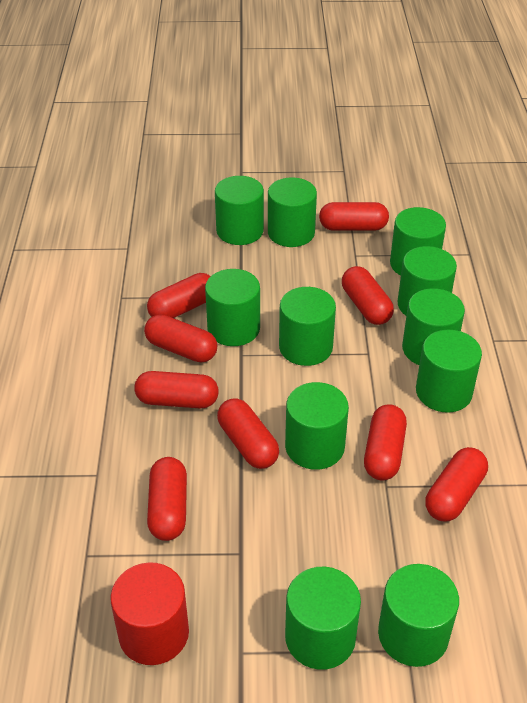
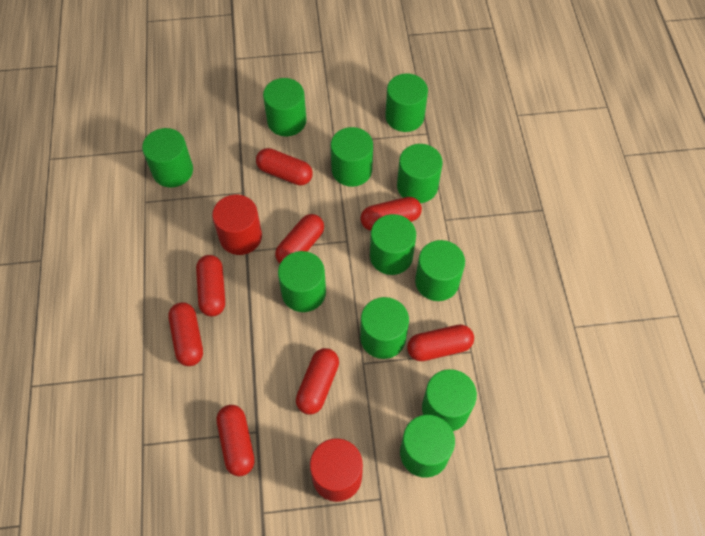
red capsule: [134,371,219,408] [144,314,217,363] [147,273,211,318] [147,457,187,541] [217,398,279,469] [319,202,389,231] [342,266,394,325] [364,404,407,481] [425,447,488,522] = 9 -> [168,302,203,366] [196,255,225,316] [217,405,255,476] [256,148,313,185] [275,214,324,264] [296,348,339,414] [361,197,422,231] [407,325,474,361] = 8
red cylinder: [110,562,189,665] = 1 -> [212,195,262,255] [310,438,363,502] = 2

